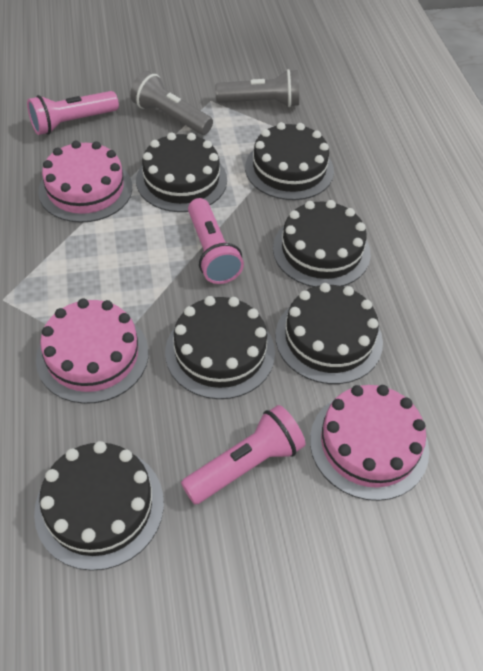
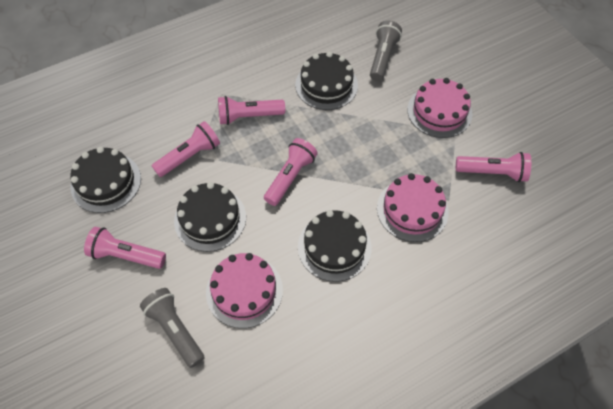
black cake: [34,441,164,571] [136,132,227,212] [165,296,275,399] [245,122,334,200] [273,200,371,287] [275,283,383,384] = 6 -> [70,147,141,213] [174,182,246,252] [295,52,358,110] [298,210,372,282] = 4
pink flashlight: [27,91,119,135] [181,405,305,505] [188,198,244,284] = 3 -> [84,227,166,269] [152,121,220,177] [218,96,285,125] [264,138,318,206] [456,152,531,182] = 5

